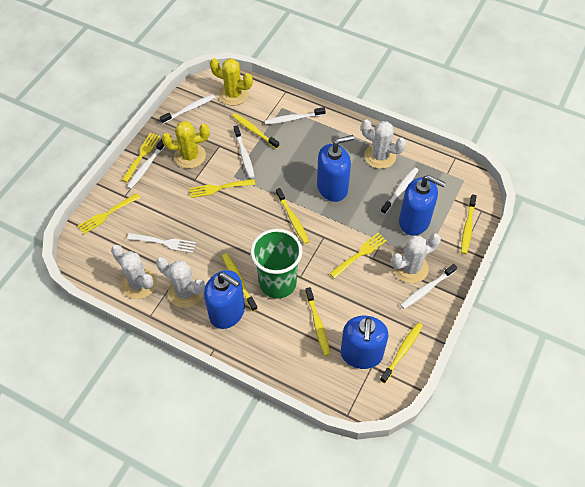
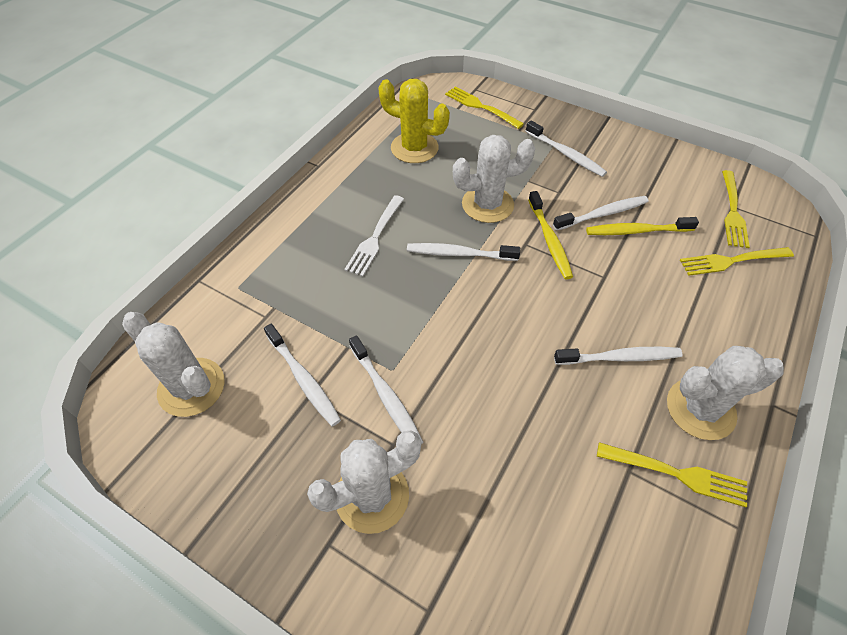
blue soap dispenser: [204,270,245,329] [317,135,354,202] [341,316,388,369] [399,175,445,236] = 4 -> none = 0
green cup: [250,229,303,299] = 1 -> none = 0
yellow cactus: [162,121,210,169] [210,58,253,106] = 2 -> [378,79,450,163] = 1
yellow toothbrush: [222,254,258,311] [232,113,279,149] [276,188,309,244] [305,287,330,356] [380,323,423,383] [461,194,477,254] = 6 -> [528,191,573,279] [586,217,699,235] = 2

